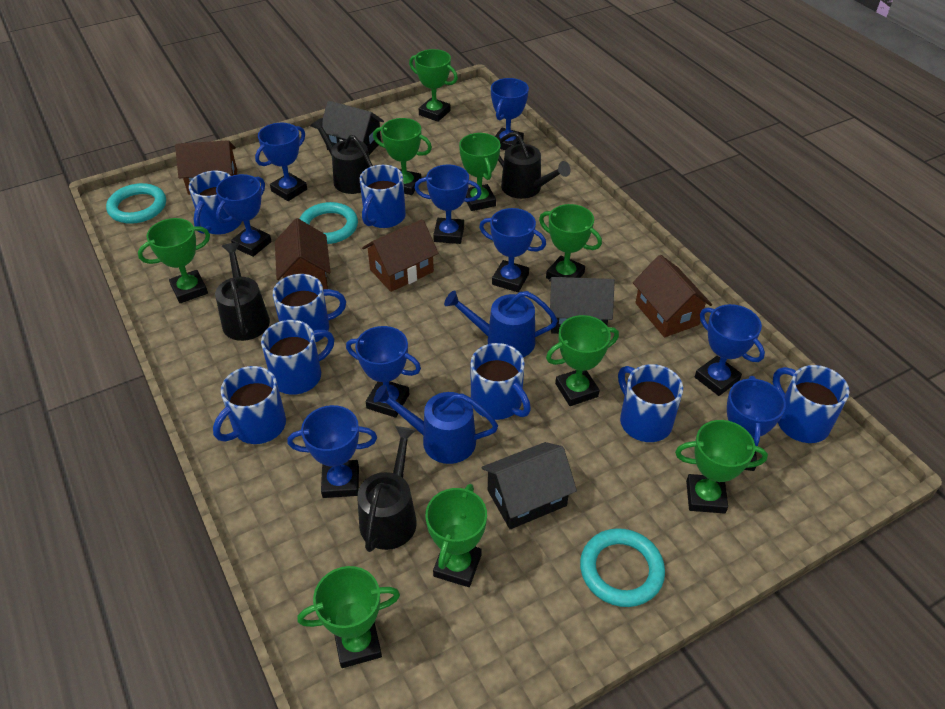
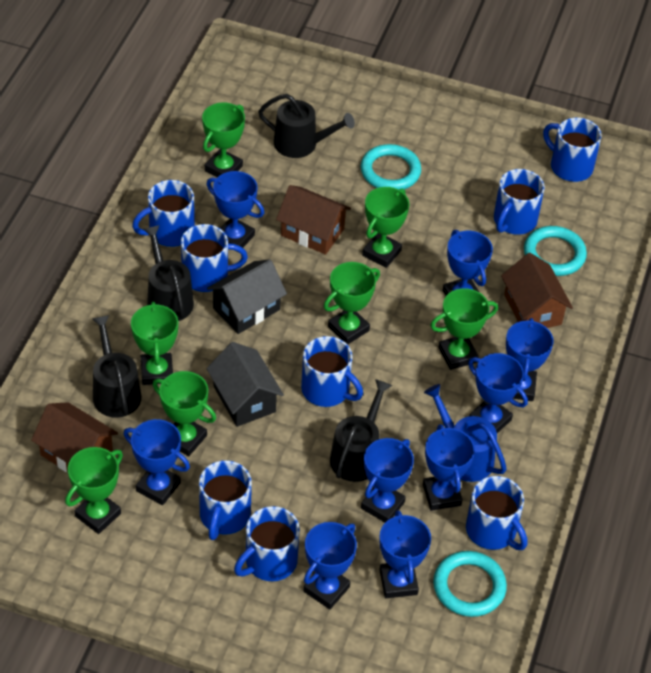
black house: [322,101,384,155] [481,442,577,529] [549,277,615,334] = 3 -> [206,342,284,427] [207,259,287,334] = 2
blue watering can: [373,385,498,464] [444,290,558,357] = 2 -> [424,384,507,482] = 1
brown house: [175,140,237,195] [275,218,331,289] [362,219,439,292] [633,255,712,337] = 4 -> [31,402,118,472] [276,185,351,255] [501,253,573,328] = 3
green trophy: [138,218,210,303] [297,566,400,668] [373,118,432,195] [409,49,458,122] [425,484,487,587] [459,133,500,211] [539,204,602,279] [546,315,619,406] [675,420,768,514] = 9 -> [65,447,123,534] [131,302,178,385] [153,371,216,456] [202,102,245,177] [324,262,380,345] [362,187,409,268] [430,288,498,370] = 7

